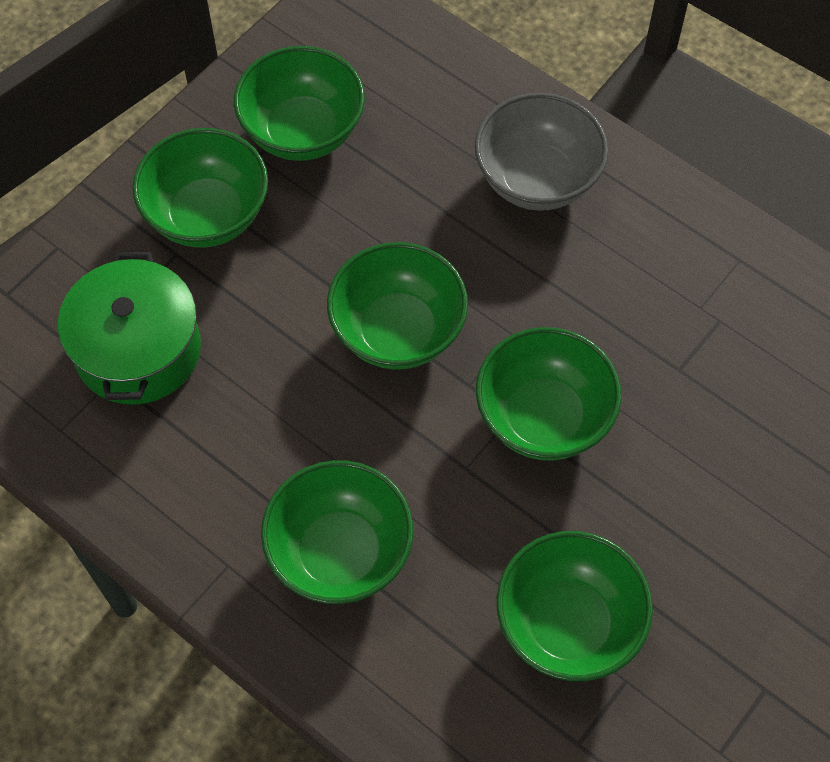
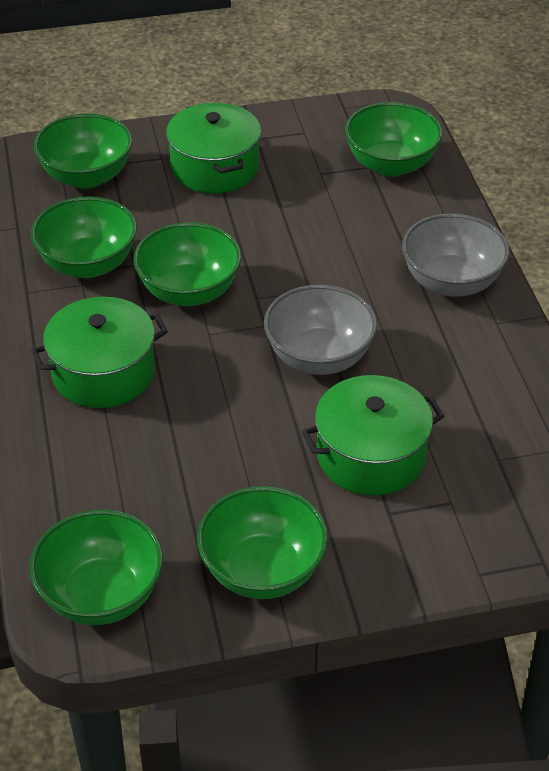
green pot: [58,252,201,405] = 1 -> [31,297,168,408] [166,103,261,193] [302,375,444,495] = 3
grey bowl: [475,93,608,211] = 1 -> [264,285,377,375] [402,213,510,297] = 2

